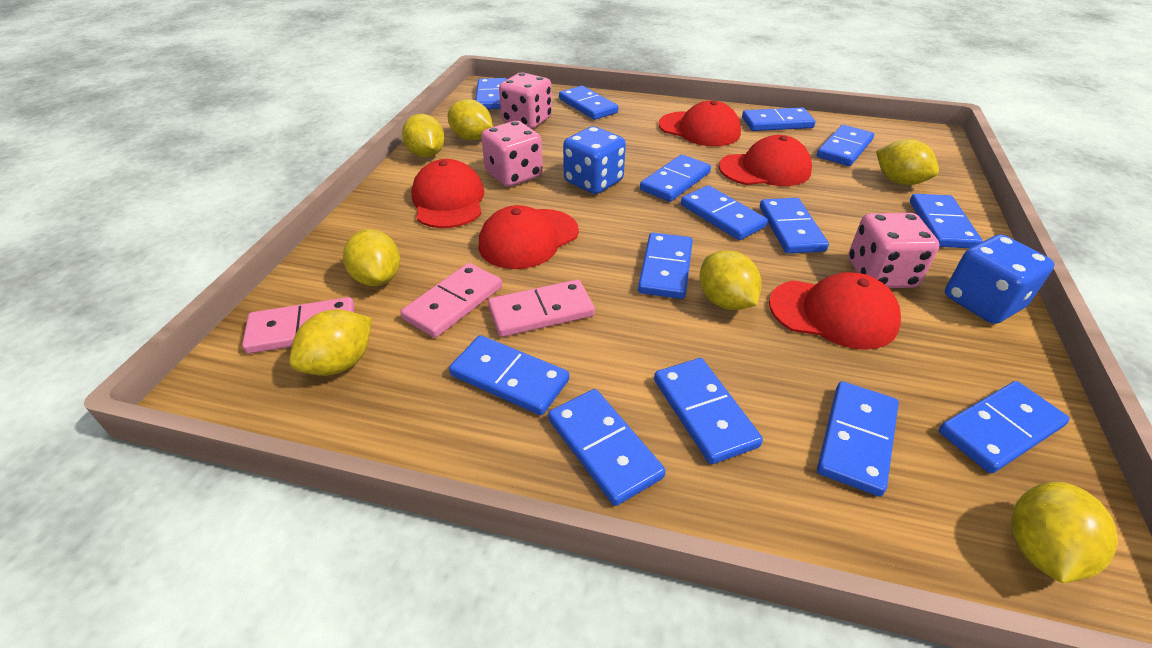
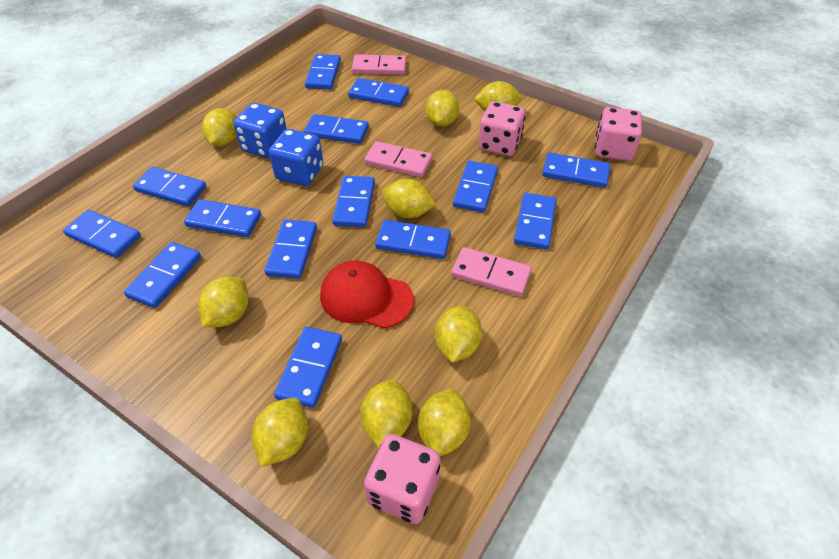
red cap: [411,159,484,228] [479,205,579,269] [659,101,741,146] [719,135,812,186] [769,272,901,350] = 5 -> [320,261,414,329] = 1
yellow lemon: [289,309,372,376] [343,229,400,286] [402,114,445,157] [448,99,493,140] [700,250,761,310] [876,139,939,185] [1011,482,1118,583] = 7 -> [198,277,249,327] [202,108,237,146] [251,398,308,467] [360,379,412,448] [382,179,436,218] [418,388,471,456] [425,90,459,127] [435,306,482,363] [474,81,522,111] = 9

